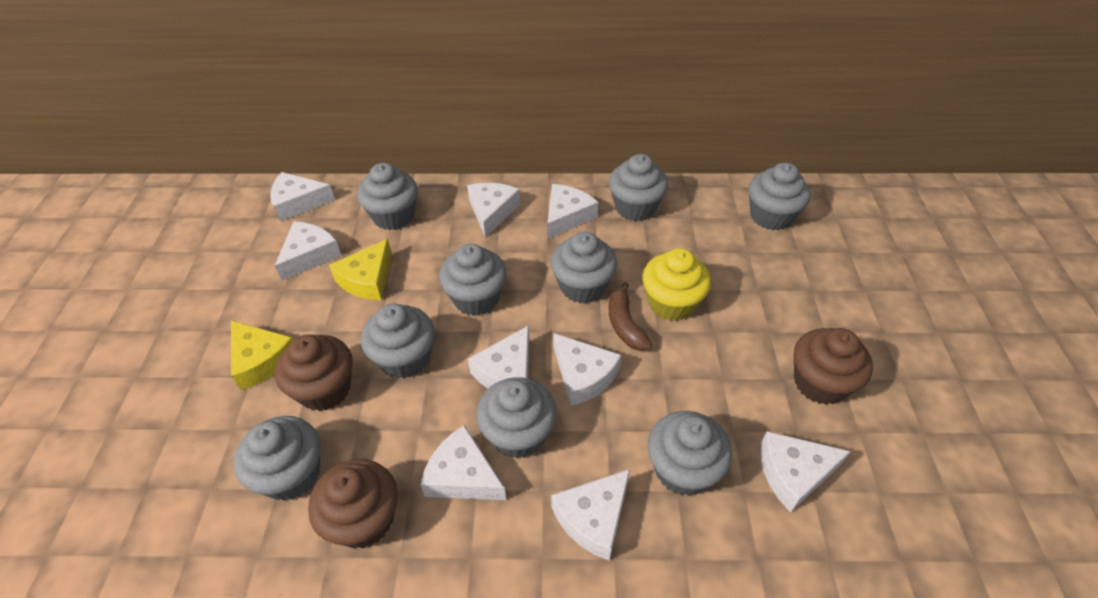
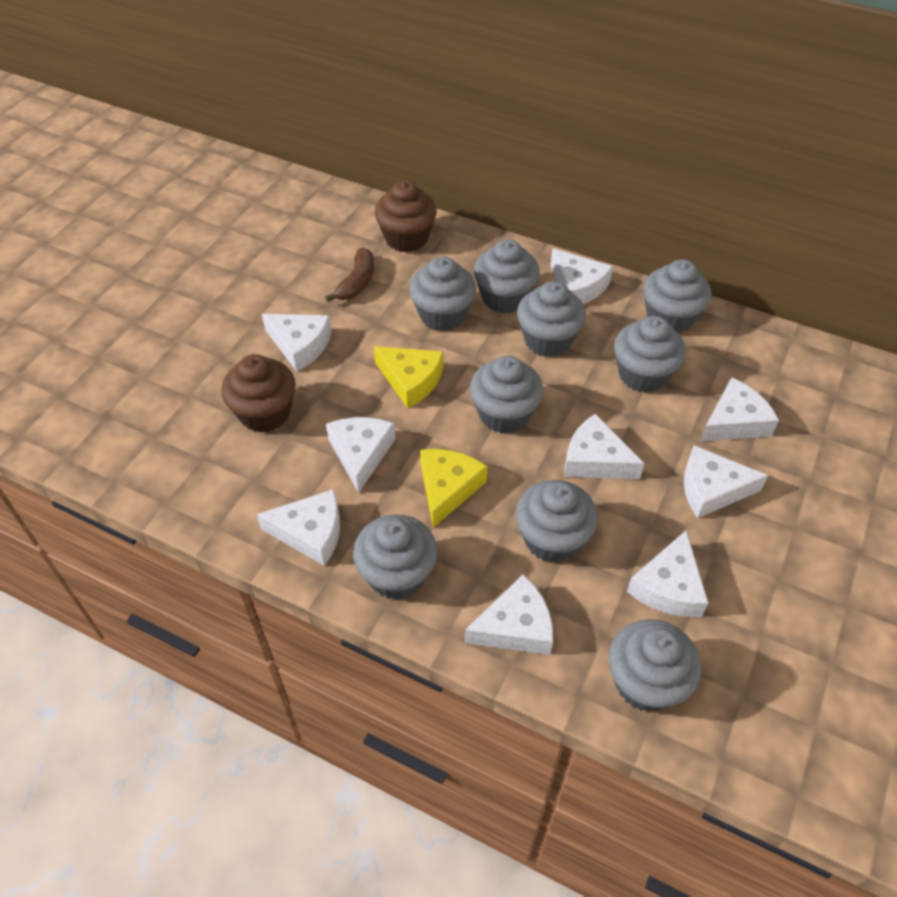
brown cupcake: [275,335,353,411] [308,459,398,549] [794,328,873,405] = 3 -> [221,354,296,432] [375,180,437,252] = 2
yellow cupcake: [642,248,711,321] = 1 -> none = 0

